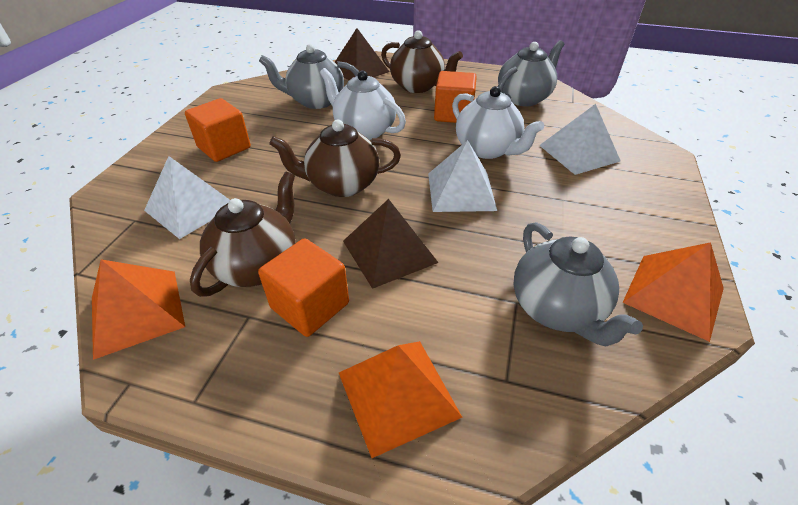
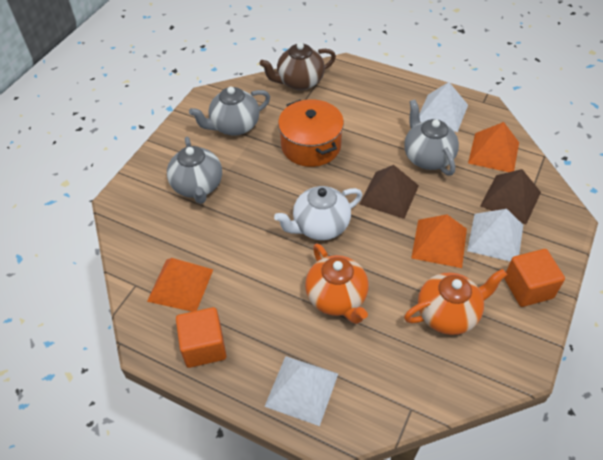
brown teapot: [190,171,296,297] [269,119,401,197] [381,30,463,93] = 3 -> [259,42,336,90] = 1
orange cube: [185,98,251,162] [258,238,349,337] [434,71,477,123] = 3 -> [176,307,226,368] [504,249,565,307] = 2
orange pot: none = 0 -> [278,99,344,167] = 1
orange teapot: none = 0 -> [305,243,369,324] [404,269,507,335] = 2
white teapot: [320,68,406,140] [452,86,544,159] = 2 -> [274,186,362,240] = 1

